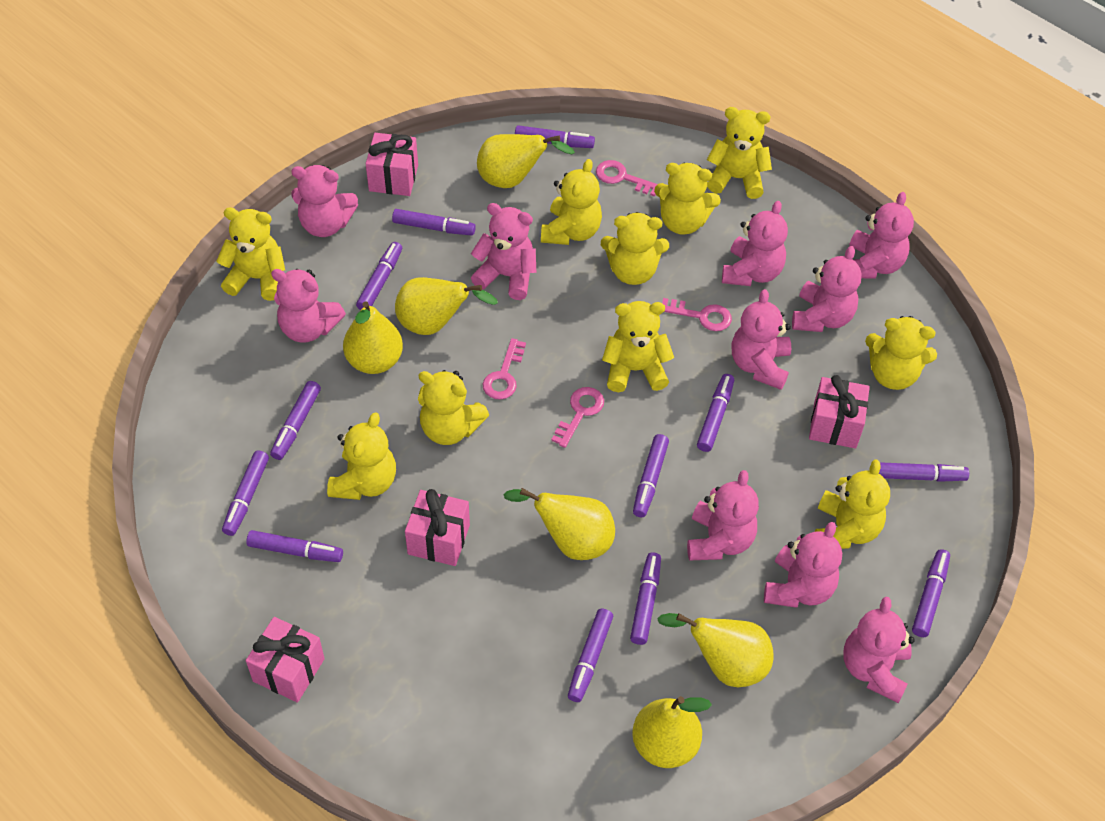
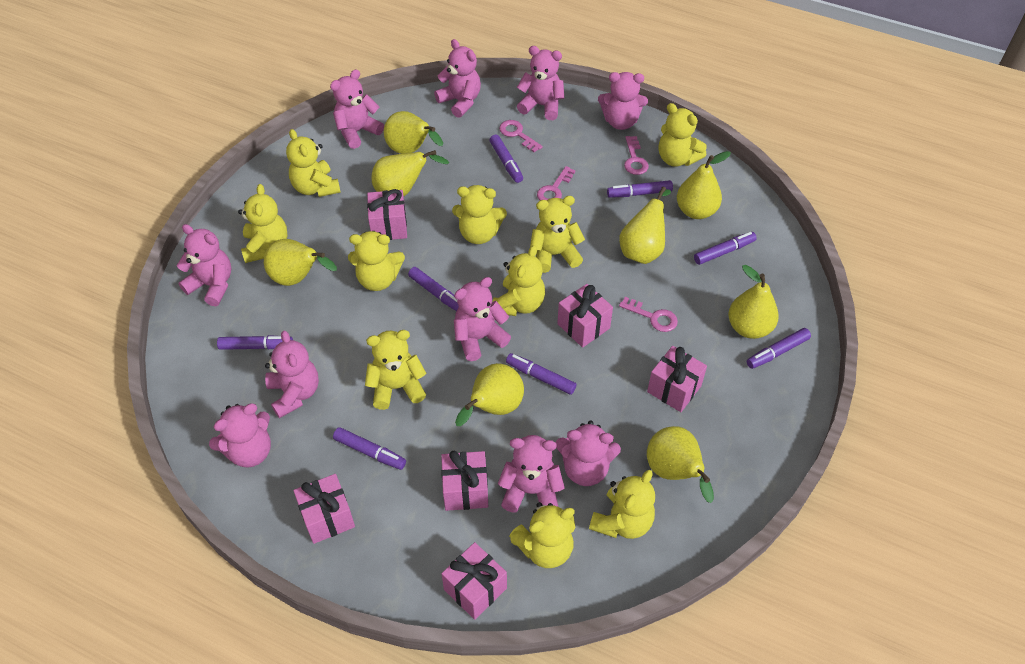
pink gift: [246,617,325,703] [366,133,418,196] [405,489,470,566] [809,375,870,448] = 4 -> [293,474,355,544] [367,189,407,240] [441,451,488,511] [441,542,507,620] [557,284,613,348] [647,346,707,412] = 6
purple marker: [222,450,269,536] [246,530,343,562] [270,381,321,460] [356,242,402,310] [392,209,476,236] [515,125,595,148] [568,609,613,702] [630,552,661,645] [633,434,669,517] [697,374,734,452] [879,462,969,482] [912,549,950,637] = 12 -> [217,335,293,350] [333,427,406,470] [408,267,459,311] [490,134,523,183] [506,353,577,395] [607,180,673,198] [694,232,757,265] [747,328,811,369] = 8
yellow pear: [343,301,403,374] [395,277,498,335] [477,134,575,188] [503,488,615,560] [632,696,712,768] [657,613,774,687] = 6 -> [264,239,337,286] [371,150,449,196] [384,111,443,154] [455,363,524,426] [619,187,671,264] [647,426,714,503] [677,151,731,219] [728,265,779,339] = 8

